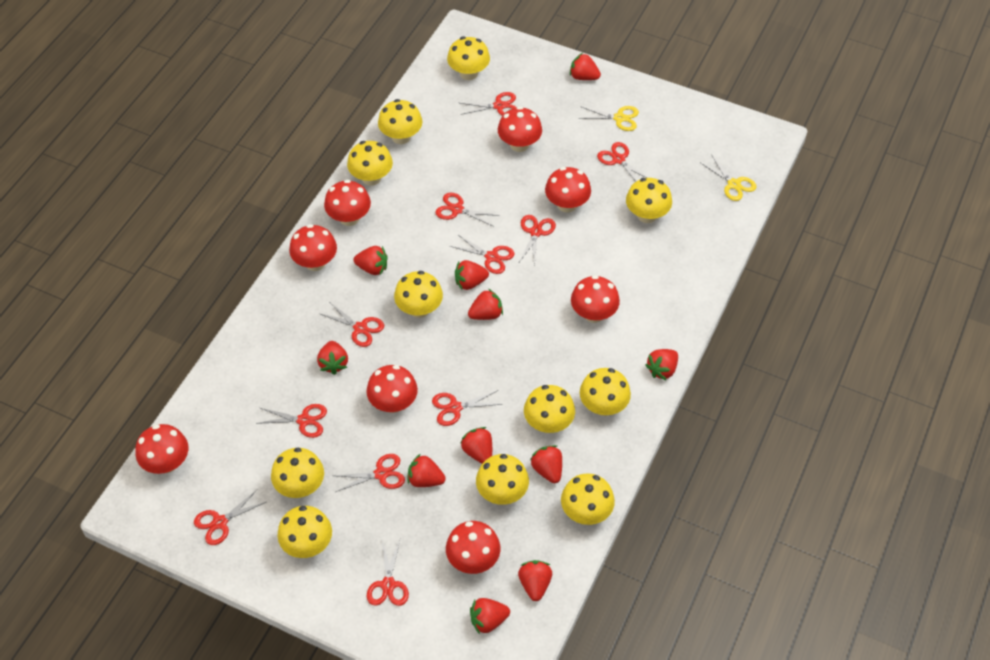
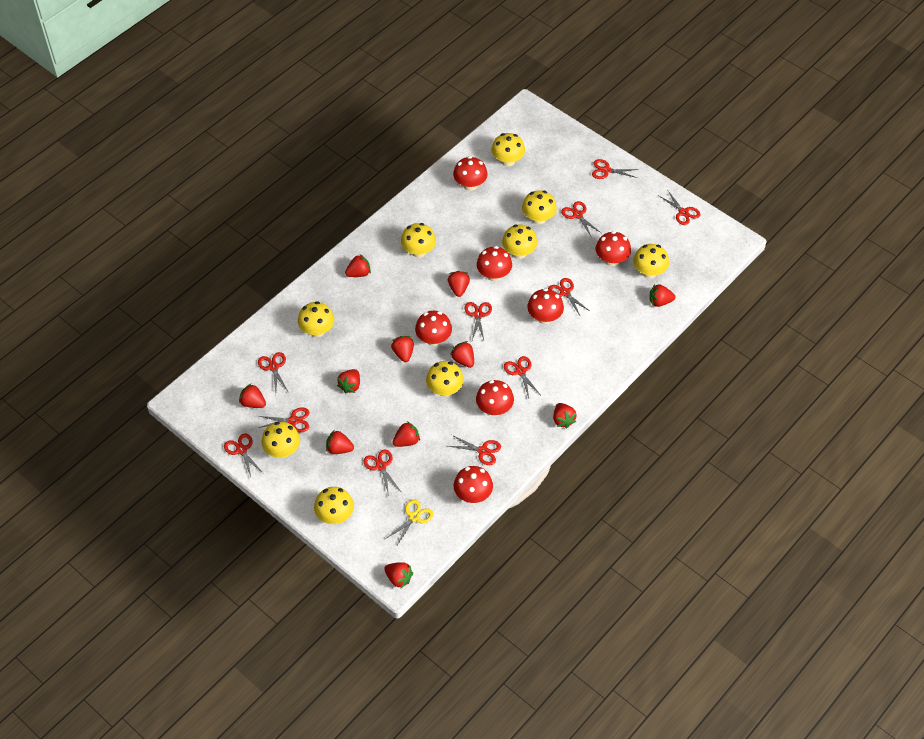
red mushroom: [135,424,188,474] [289,224,337,271] [324,180,371,226] [367,365,418,413] [446,521,501,574] [498,106,542,152] [545,167,591,212] [571,275,620,323] = 8 -> [415,311,452,346] [453,156,488,191] [454,466,493,503] [476,380,514,416] [477,246,512,281] [527,288,564,324] [596,231,631,266] = 7
yellow mushroom: [271,448,324,498] [277,506,332,558] [347,141,393,186] [378,99,422,144] [394,271,443,318] [447,37,490,80] [476,454,529,505] [524,385,575,433] [561,473,615,525] [580,368,631,416] [626,178,672,223] = 11 -> [262,422,300,458] [298,301,334,337] [314,487,354,524] [401,223,436,258] [426,361,464,397] [491,133,525,167] [502,224,537,259] [522,190,557,225] [633,244,669,278] = 9
yellow scissors: [579,106,639,131] [701,156,756,201] = 2 -> [387,500,433,547] = 1

